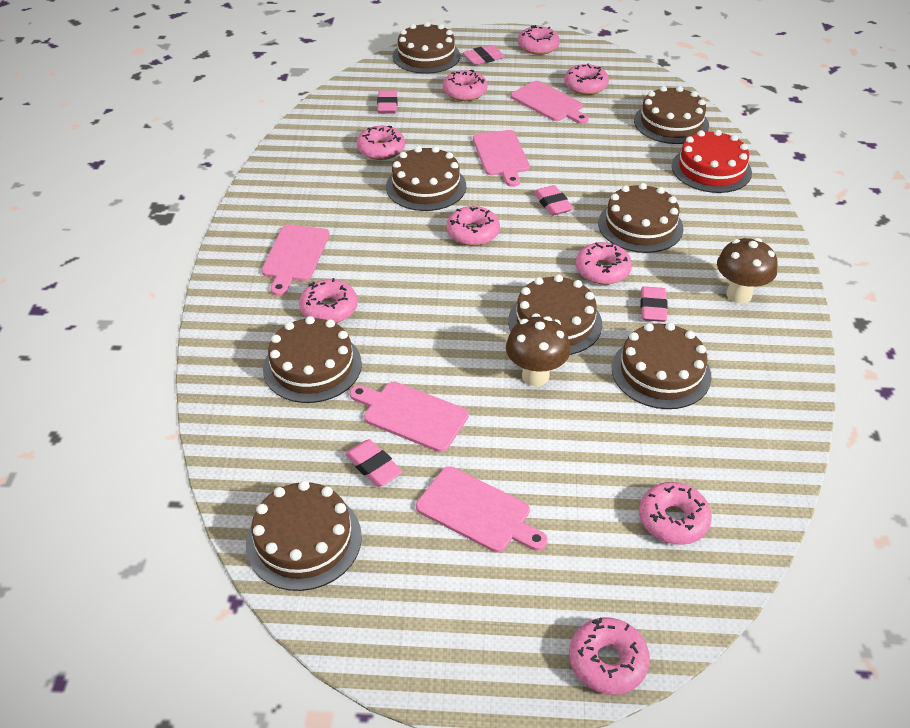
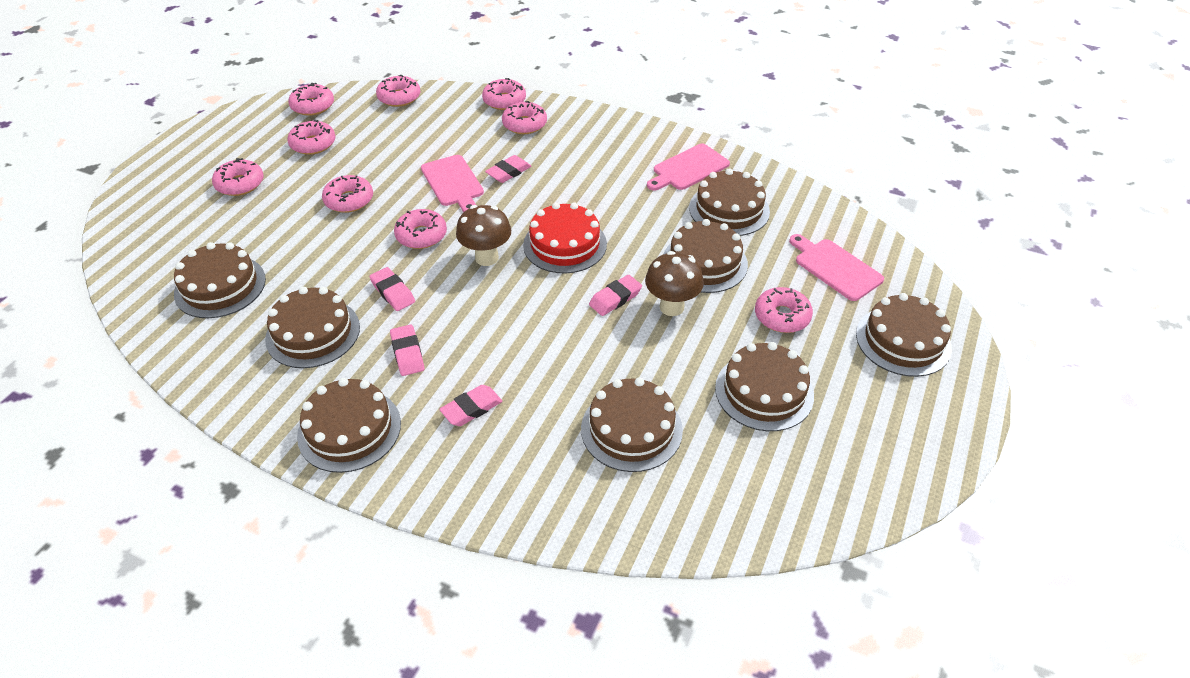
pink cutting board: [261,225,330,296] [350,382,469,452] [416,466,548,553] [473,130,530,187] [511,81,589,124] = 5 -> [421,155,484,212] [647,144,730,191] [789,234,884,301] = 3

